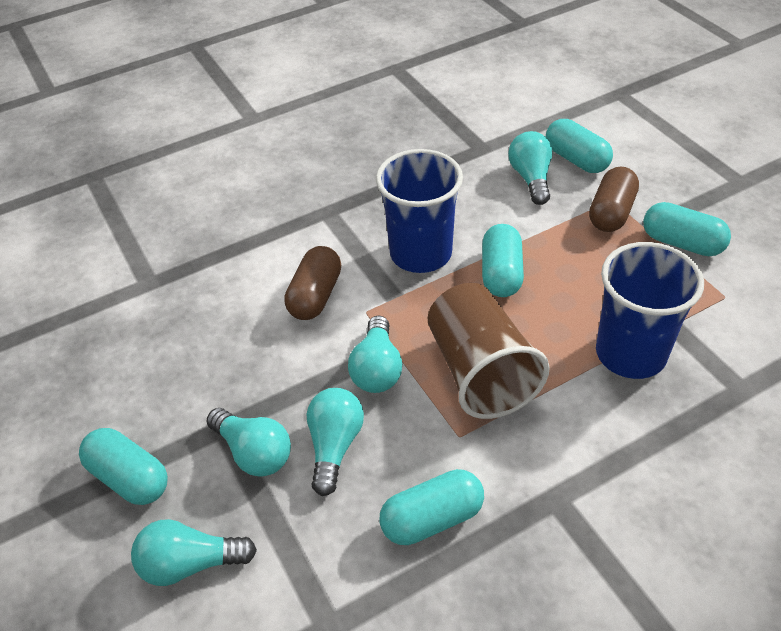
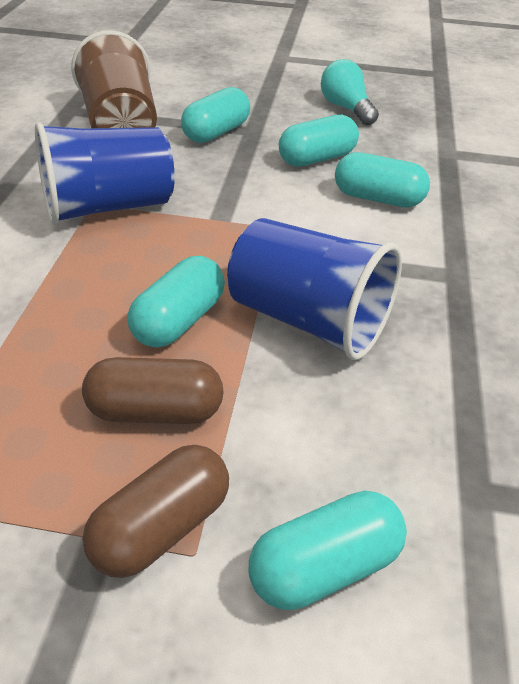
turquoise light bulb: [131,519,257,586] [206,408,291,477] [307,388,364,496] [348,315,402,393] [508,131,552,205] = 5 -> [321,59,379,125] = 1

